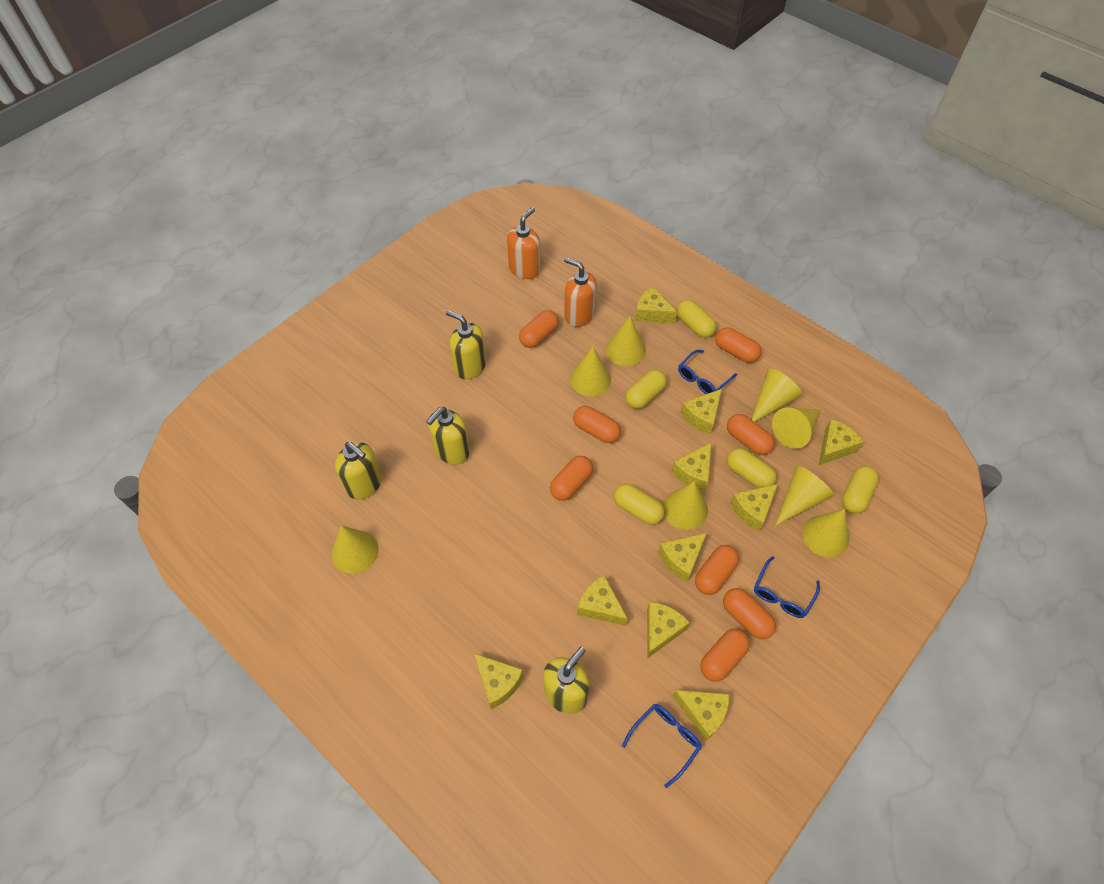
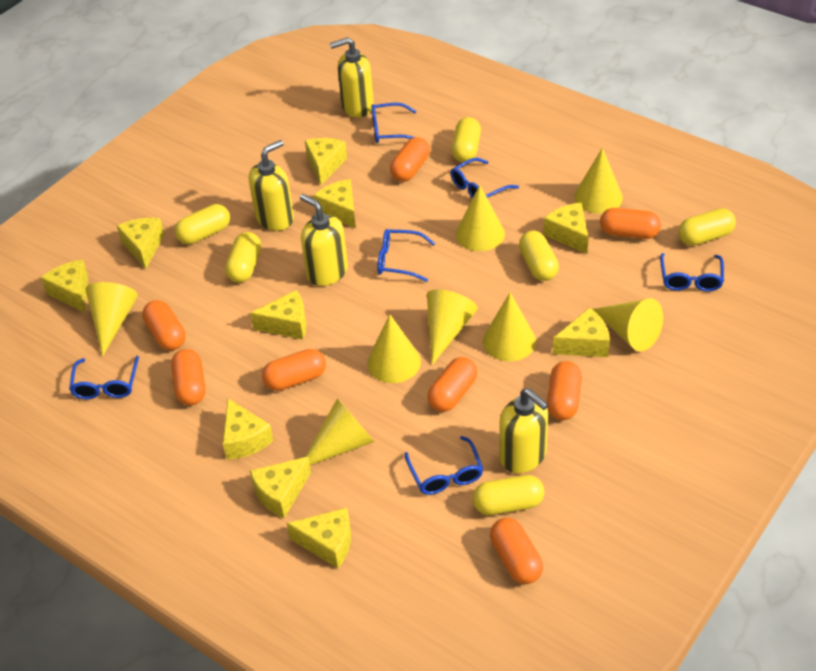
blue glasses: [622,704,702,788] [678,350,737,394] [754,556,820,618] = 3 -> [69,356,139,399] [371,103,416,143] [377,229,435,282] [404,436,483,495] [450,158,519,199] [660,253,724,292] = 6
orange soap dispenser: [507,207,541,279] [564,257,597,327] = 2 -> none = 0
yellow capsule: [614,484,665,525] [625,369,667,409] [676,300,717,338] [726,448,777,488] [842,466,879,514] = 5 -> [175,204,230,244] [225,232,261,283] [451,117,481,162] [473,475,544,515] [519,230,559,281] [678,208,736,246] = 6

